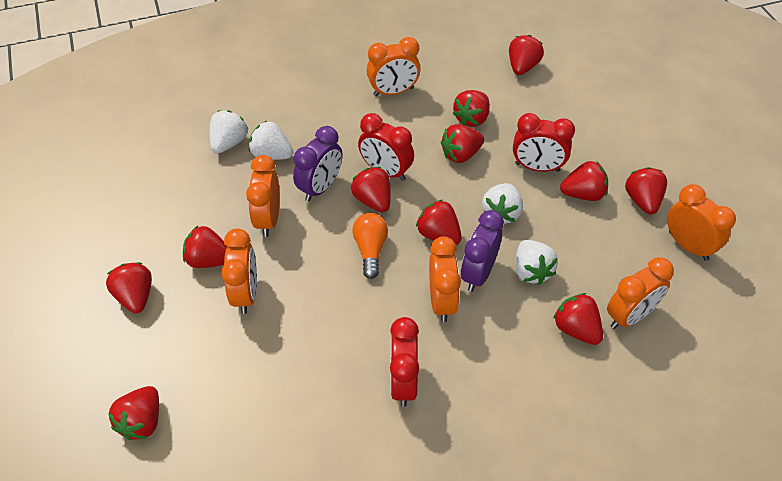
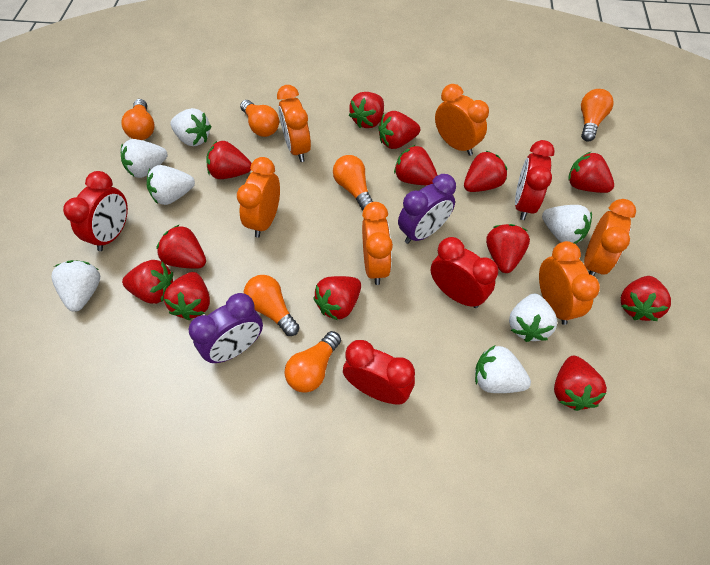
orange light bulb: [352,213,388,279] = 1 -> [122,99,155,140] [240,100,279,137] [244,275,299,336] [285,331,341,393] [333,155,373,211] [581,89,614,141] = 6
red clock: [358,113,414,181] [390,317,419,407] [513,113,575,172] = 3 -> [63,171,128,251] [343,340,415,405] [431,237,498,308] [515,140,555,220] = 4
red strawberry: [106,262,152,313] [108,386,159,440] [183,226,227,268] [351,167,391,212] [416,200,462,245] [441,124,484,163] [453,90,490,127] [509,35,544,75] [553,293,603,345] [560,161,608,201] [625,167,667,214] = 11 -> [122,260,173,304] [157,224,206,269] [164,272,210,320] [206,141,252,179] [314,276,361,321] [349,92,384,128] [378,111,420,149] [394,145,437,186] [464,150,507,192] [486,224,530,273] [554,356,607,411] [568,152,614,193] [621,276,671,321] = 13
white strawberry: [209,110,248,153] [249,121,293,160] [482,183,523,224] [515,240,558,285] = 4 -> [52,260,100,312] [121,139,167,178] [147,165,195,205] [170,108,212,146] [475,345,531,393] [509,294,557,342] [542,205,592,244] = 7

